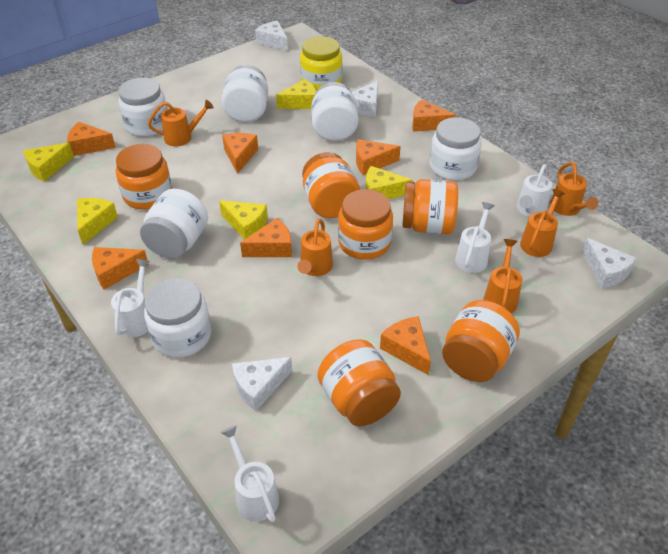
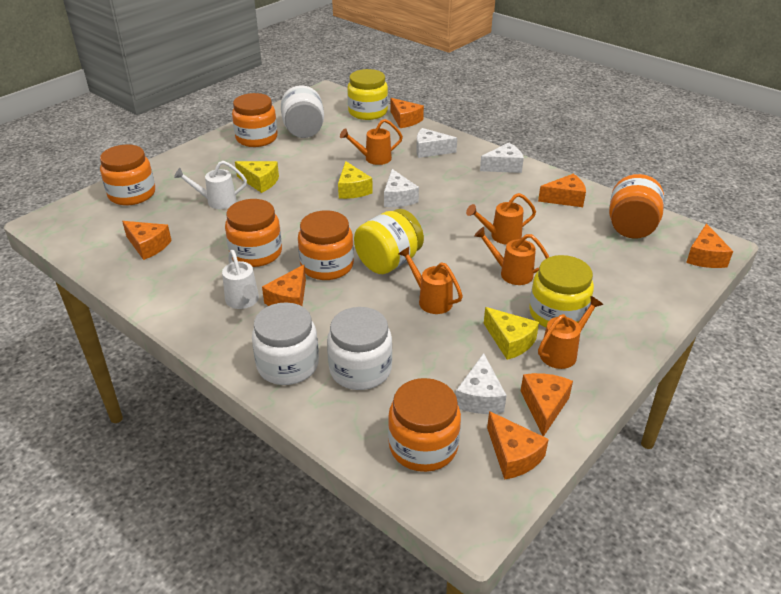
white jar: [118,78,167,137] [140,189,208,259] [144,278,211,358] [221,65,268,122] [311,82,358,141] [430,117,481,180] = 6 -> [252,302,319,385] [281,85,324,138] [327,307,392,390] = 3
white watering can: [111,259,150,338] [221,425,279,522] [455,202,495,273] [517,164,552,217] = 4 -> [174,161,247,209] [222,250,259,309] = 2
yellow cheese: [23,143,74,182] [77,198,118,245] [219,200,268,240] [276,79,316,109] [366,166,413,199] = 5 -> [235,161,279,193] [338,161,373,199] [484,307,539,360] = 3
yellow jar: [300,36,342,91] = 1 -> [347,69,388,120] [354,209,424,274] [529,255,594,328] = 3

